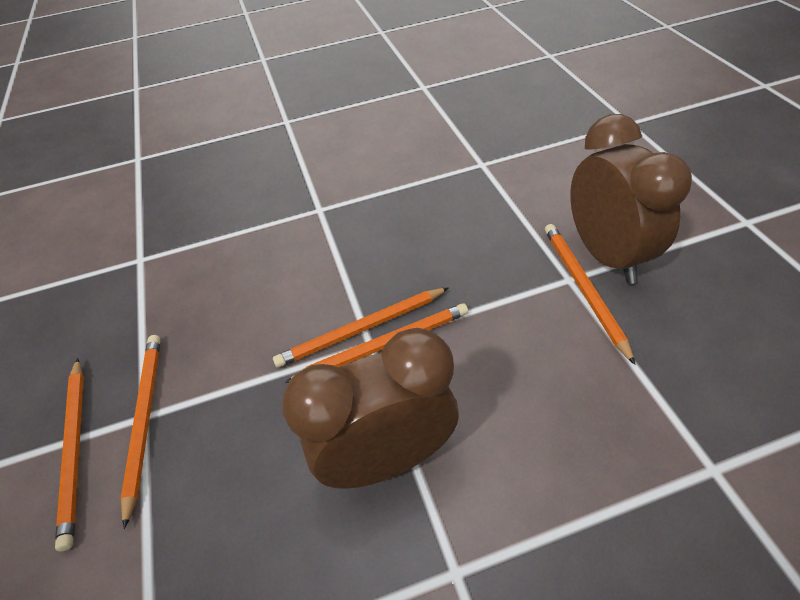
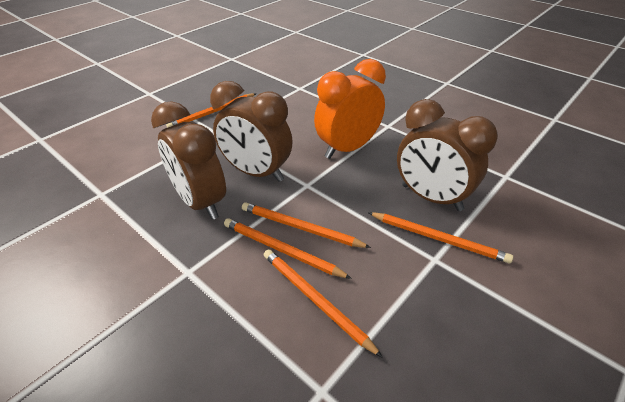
brown clock: [282,328,459,489] [570,114,692,284] = 2 -> [151,101,226,220] [210,81,293,182] [397,99,498,211] = 3
orange clock: none = 0 -> [314,59,386,159] = 1

